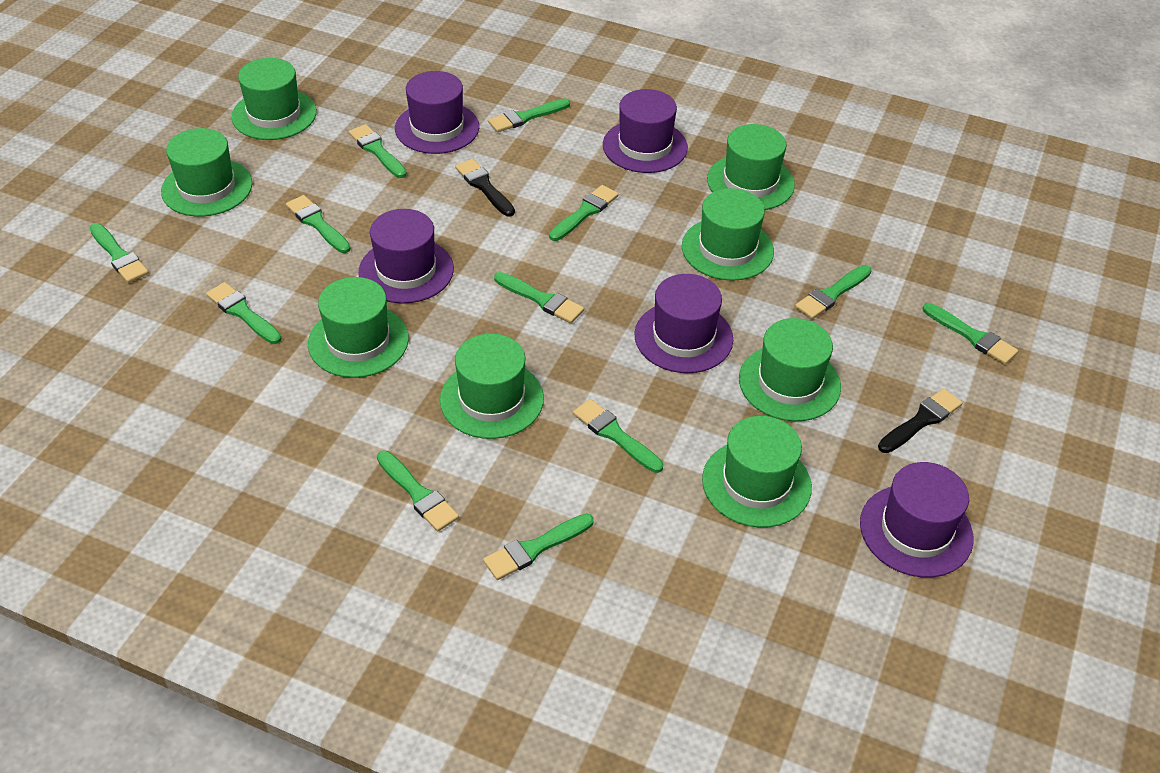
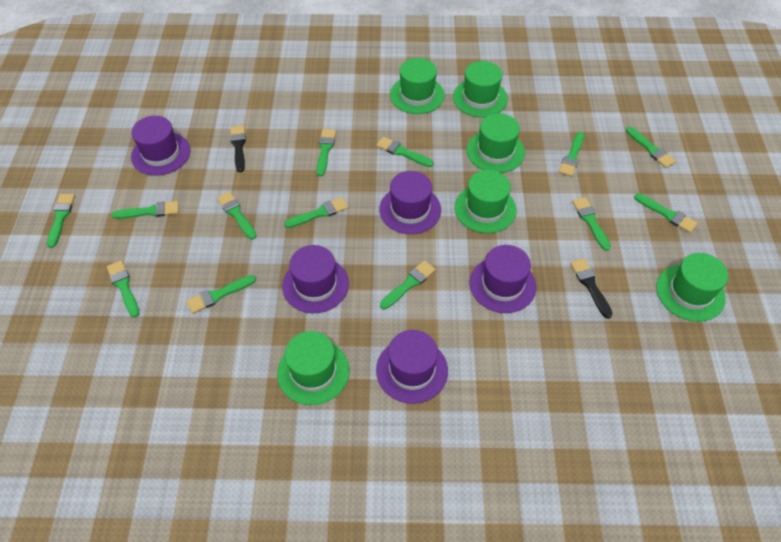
green brush: [89,223,149,283] [206,282,282,344] [286,195,351,253] [349,124,407,178] [377,451,459,531] [483,514,594,580] [488,99,570,132] [494,272,584,323] [549,185,619,241] [573,399,663,473] [795,265,872,319] [923,303,1018,365] = 12 -> [47,194,75,248] [107,260,139,318] [112,201,179,219] [186,275,256,314] [217,191,256,240] [284,197,348,228] [316,129,336,176] [376,136,434,167] [380,260,436,309] [558,132,584,177] [572,197,611,251] [626,127,676,168] [634,193,698,233] = 13
green hat: [161,128,252,217] [231,58,317,140] [308,277,409,378] [440,333,544,439] [682,188,774,281] [702,416,812,528] [707,124,795,210] [739,318,841,421] = 8 -> [277,331,349,405] [390,58,445,114] [453,61,508,117] [454,170,517,233] [467,113,525,173] [656,253,728,322] = 6

